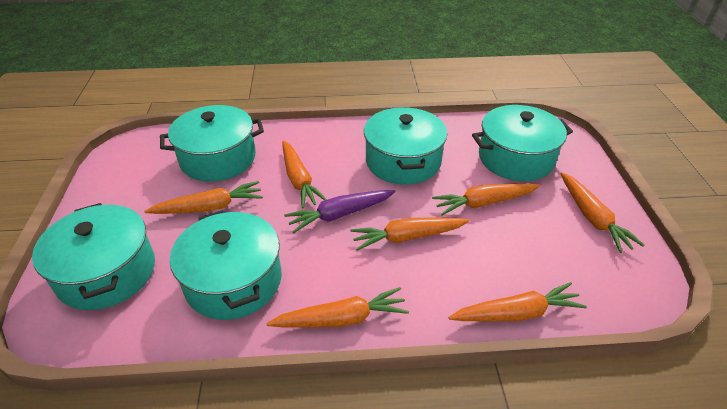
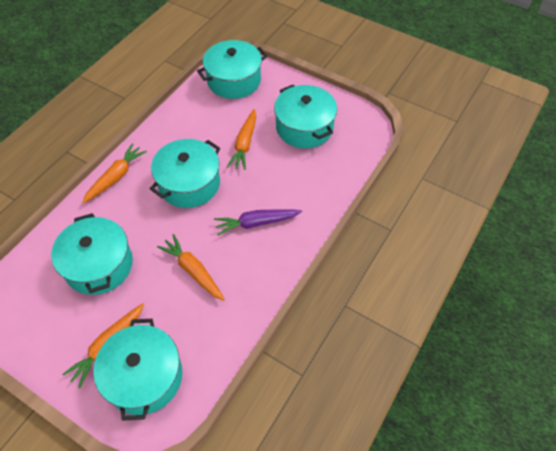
orange carrot: [144,181,263,214] [266,287,409,328] [282,141,327,208] [350,217,470,251] [432,183,540,215] [448,282,587,321] [560,172,645,253] = 7 -> [62,303,144,388] [82,143,147,203] [157,234,225,301] [227,109,256,170] = 4

